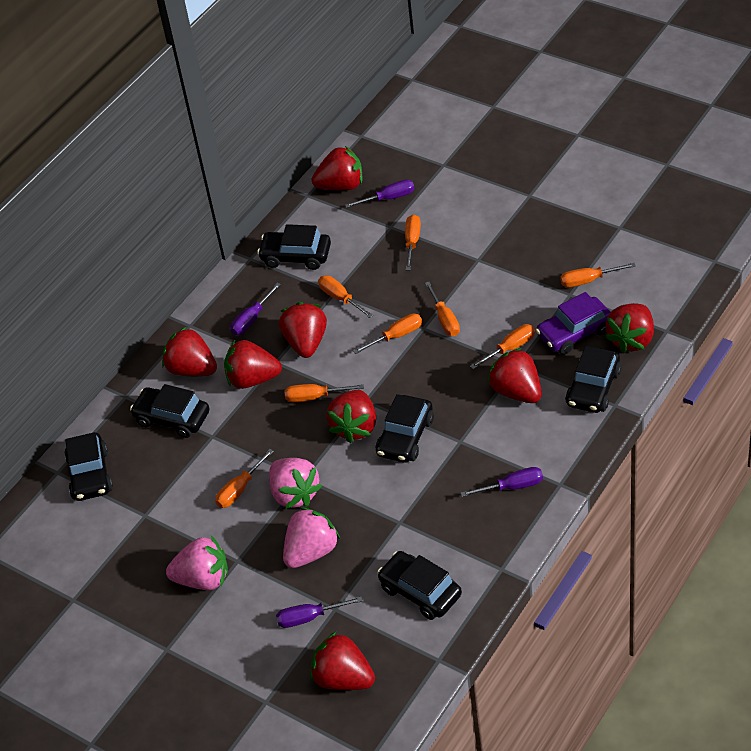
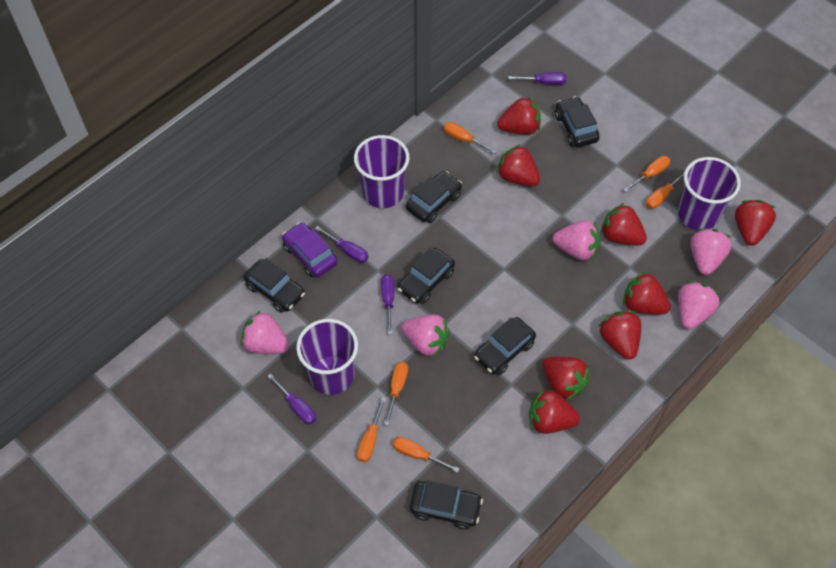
orange screwdriver: [215,449,274,508] [285,384,364,402] [318,275,373,318] [353,313,422,354] [405,215,421,271] [425,282,460,336] [470,324,535,369] [560,263,636,287] = 8 -> [357,397,386,462] [384,362,408,425] [393,437,460,473] [444,122,497,154] [623,156,670,192] [646,171,685,209] = 6
pink strawberry: [166,536,228,590] [269,458,322,509] [283,507,340,568] = 3 -> [241,311,289,354] [401,314,450,357] [552,220,600,261] [678,281,720,329] [690,229,731,275] = 5
purple cup: none = 0 -> [296,319,358,395] [354,135,410,208] [678,157,741,230] = 3

